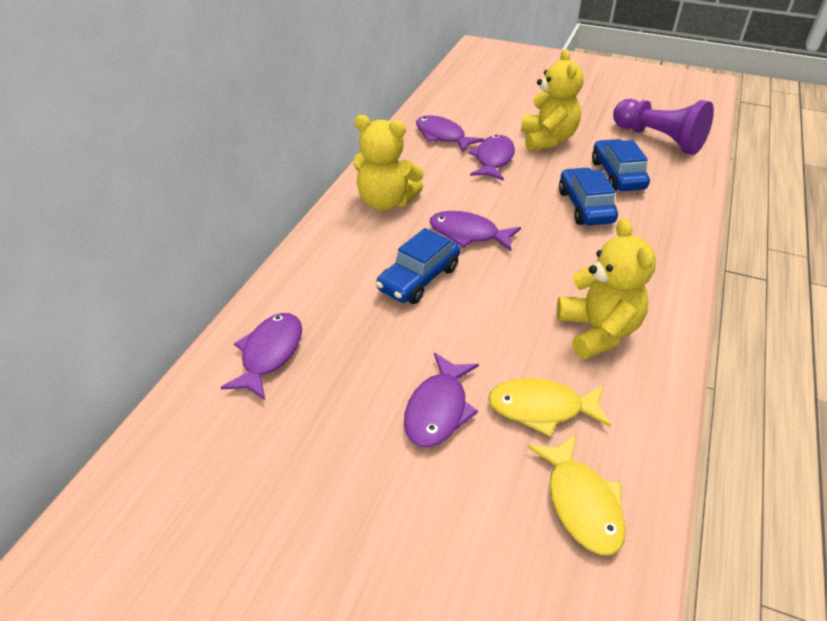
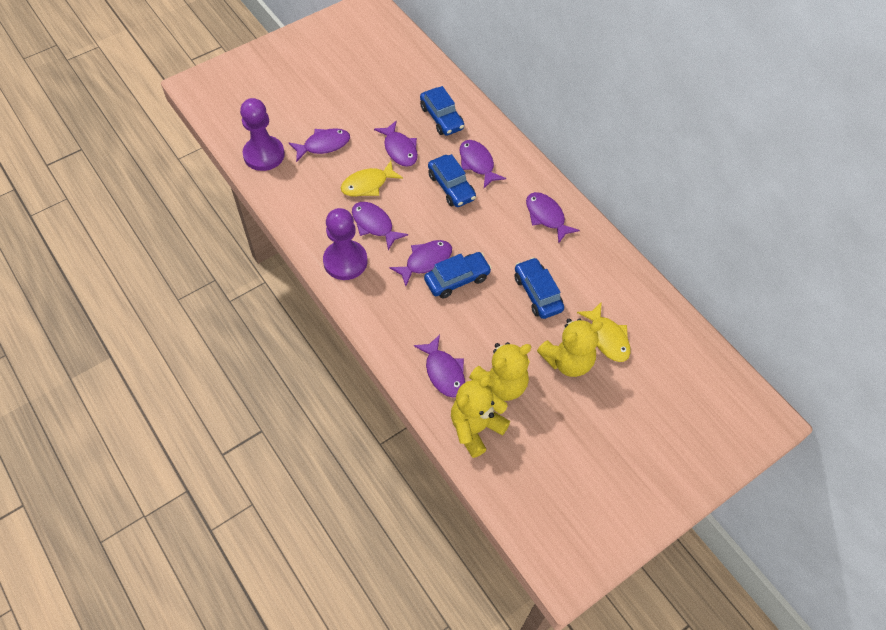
blue car: [376,228,460,304] [559,167,618,225] [592,139,650,191] = 3 -> [420,86,464,136] [424,252,492,298] [428,154,476,207] [515,257,564,319] = 4
purple fish: [220,313,302,400] [404,353,479,447] [416,115,484,152] [430,211,521,251] [468,135,515,181] = 5 -> [289,128,350,162] [352,202,408,250] [374,121,418,167] [389,240,452,286] [414,335,465,398] [460,140,506,188] [526,192,580,242] = 7
purple pawn: [613,99,714,155] = 1 -> [240,98,285,171] [323,208,368,280] = 2

